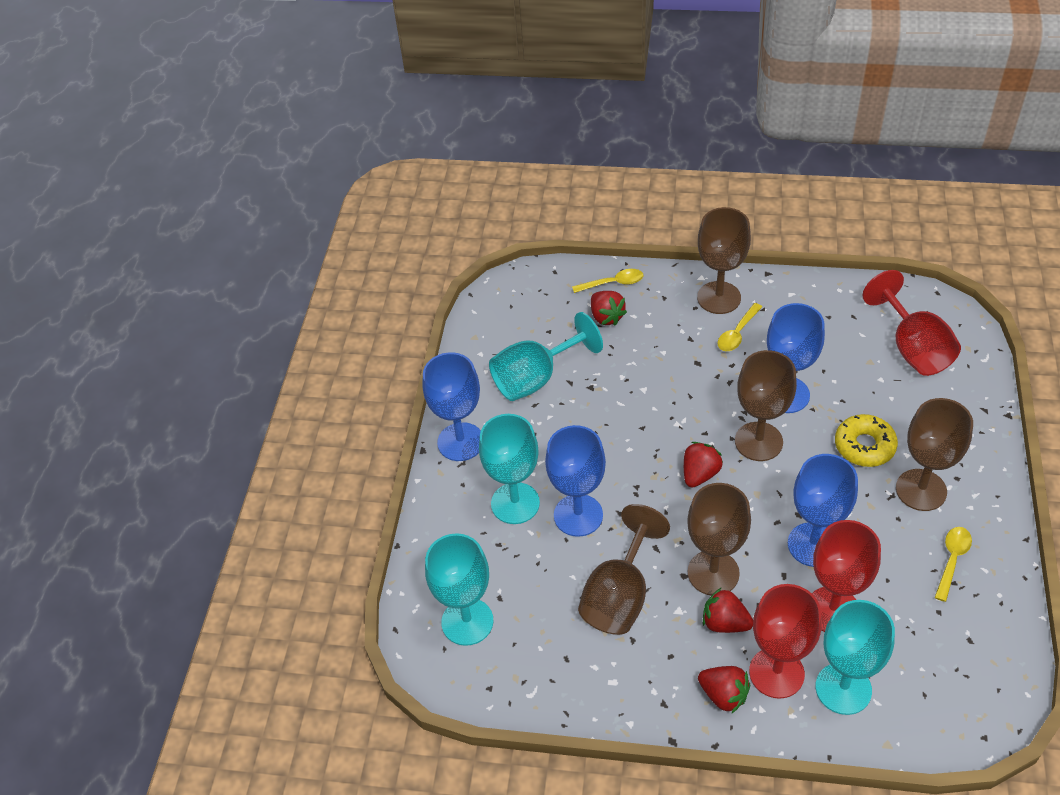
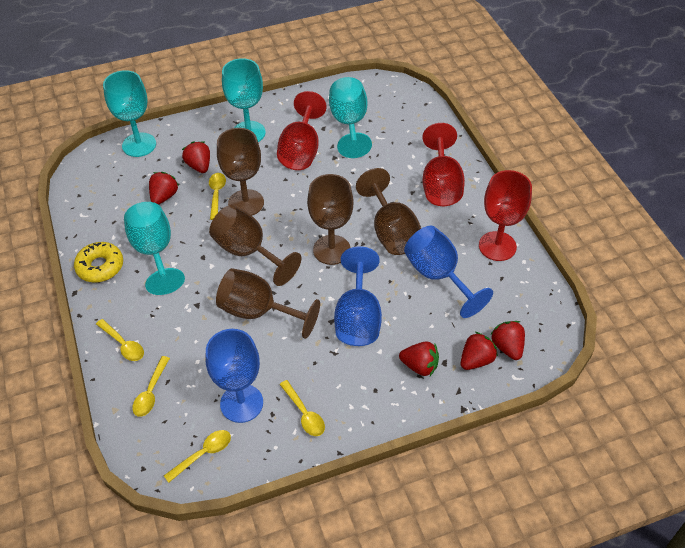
blue goblet: [422,352,481,461] [545,425,606,537] [767,303,825,413] [788,454,858,567] = 4 -> [206,329,263,423] [334,246,382,346] [404,225,493,318] = 3
red strawberry: [591,291,627,326] [684,442,723,488] [698,666,750,714] [703,587,753,633] = 4 -> [149,172,179,205] [182,141,210,173] [399,341,439,376] [461,332,498,370] [490,321,525,360] = 5
yellow spoon: [572,269,643,293] [718,303,762,351] [935,527,972,602] = 3 -> [96,319,144,361] [132,356,170,417] [164,430,231,483] [209,173,226,220] [279,380,325,436] = 5

